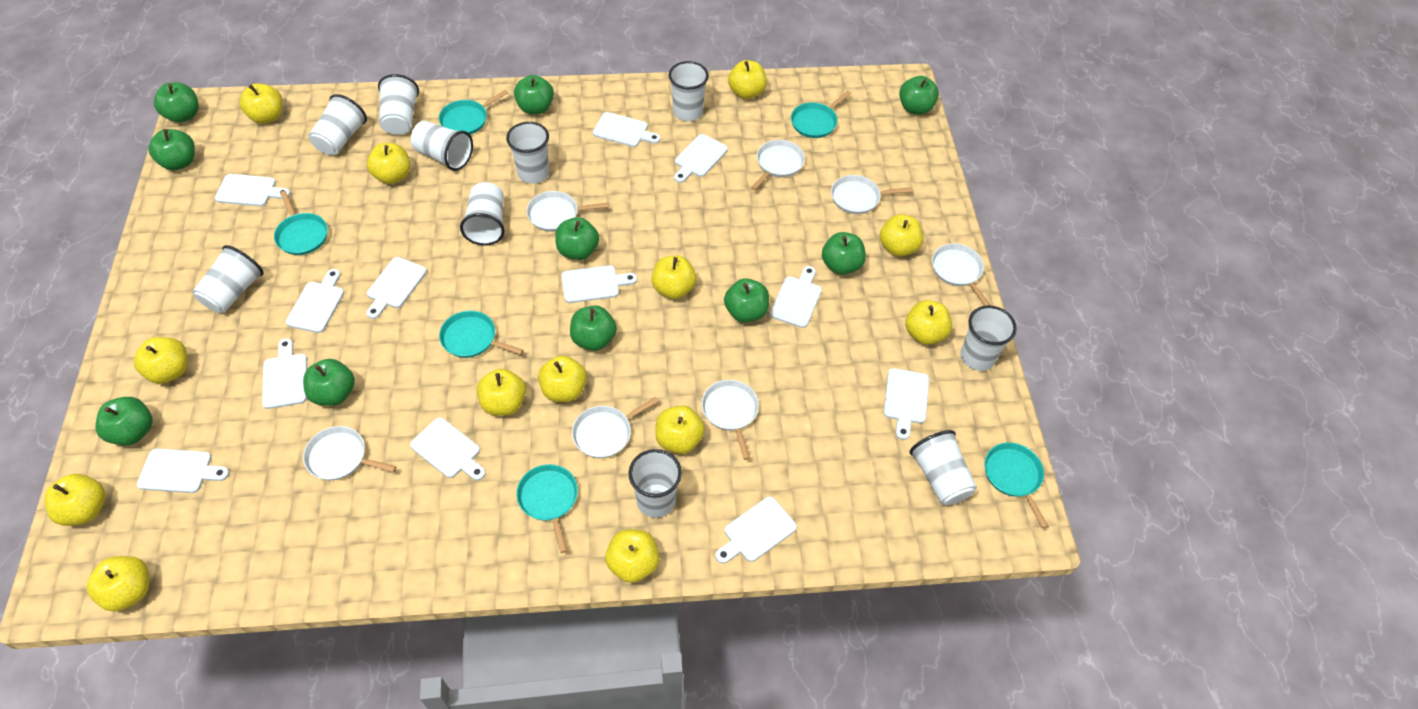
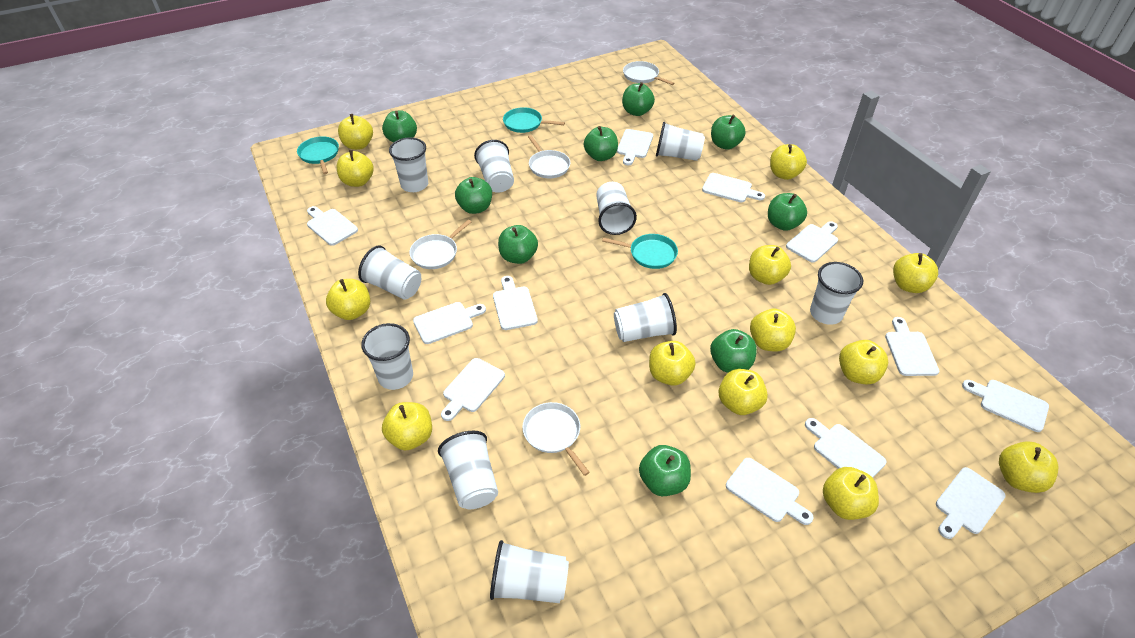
green apple: [95,397,153,446] [149,129,195,170] [154,82,199,123] [303,359,355,406] [514,75,554,114] [555,217,599,260] [570,305,617,351] [724,278,769,323] [822,232,866,275] [899,76,939,115] = 10 -> [382,110,417,143] [455,177,492,214] [498,225,538,264] [584,126,618,161] [622,82,655,116] [639,445,691,496] [710,329,757,373] [711,115,746,150] [768,193,807,231] = 9
turquoise pan: [274,191,328,255] [439,90,508,135] [439,310,524,358] [516,464,578,553] [791,91,851,138] [985,443,1048,528] = 6 -> [297,136,339,174] [503,107,565,133] [602,234,678,269] = 3
white pan: [303,426,396,480] [526,191,609,232] [572,397,659,458] [702,380,759,460] [751,140,805,190] [831,175,912,214] [932,243,991,306] = 7 -> [409,220,471,269] [522,402,590,476] [528,135,570,178] [623,61,674,85] = 4

